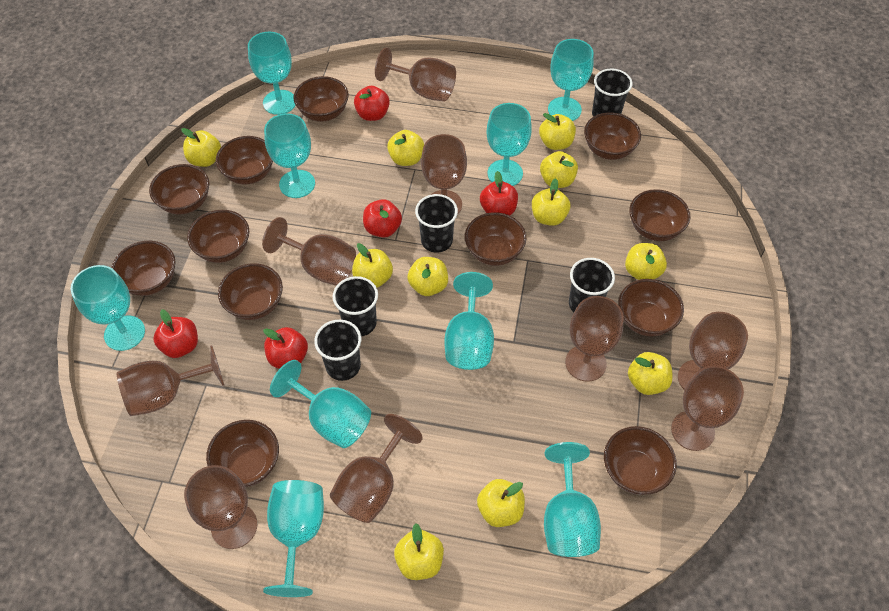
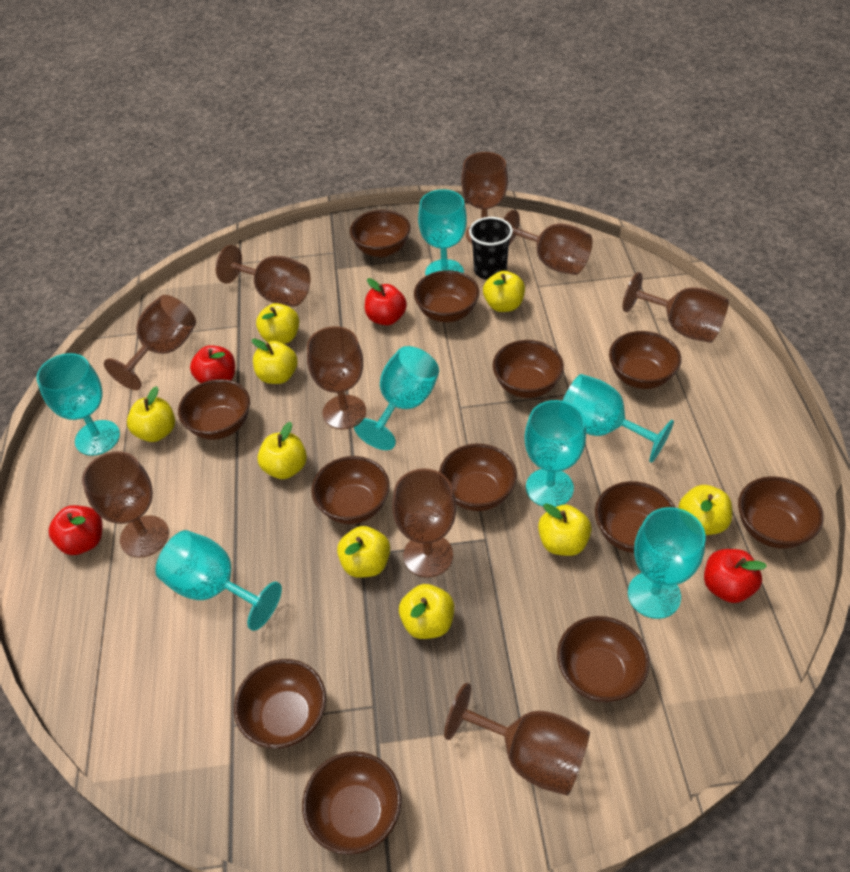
black cup: [314,320,361,381] [333,276,378,336] [415,194,458,253] [569,258,615,312] [592,69,632,117] = 5 -> [469,217,513,280] = 1
red apple: [153,309,198,358] [263,327,308,369] [354,86,390,121] [363,199,402,238] [480,171,518,215] = 5 -> [49,505,103,555] [190,345,235,383] [365,278,407,325] [704,549,767,603] = 4
turquoise goblet: [71,265,145,351] [248,32,296,115] [263,480,324,597] [264,113,315,198] [270,360,371,448] [444,272,494,370] [486,103,532,186] [544,442,601,557] [548,39,594,121] = 9 -> [36,353,120,456] [155,530,282,631] [354,346,439,450] [418,189,467,276] [524,400,586,507] [562,374,674,463] [628,507,706,619] = 7
yellow apple: [181,128,221,167] [352,243,393,288] [387,130,424,166] [394,524,444,580] [407,257,448,296] [477,479,525,527] [532,178,570,226] [539,113,576,150] [540,151,578,188] [625,243,667,280] [628,352,673,395] = 11 -> [127,386,175,442] [252,338,298,384] [256,303,299,344] [257,422,307,479] [337,526,390,578] [399,584,454,639] [483,271,525,312] [538,503,592,556] [678,485,732,535] = 9

